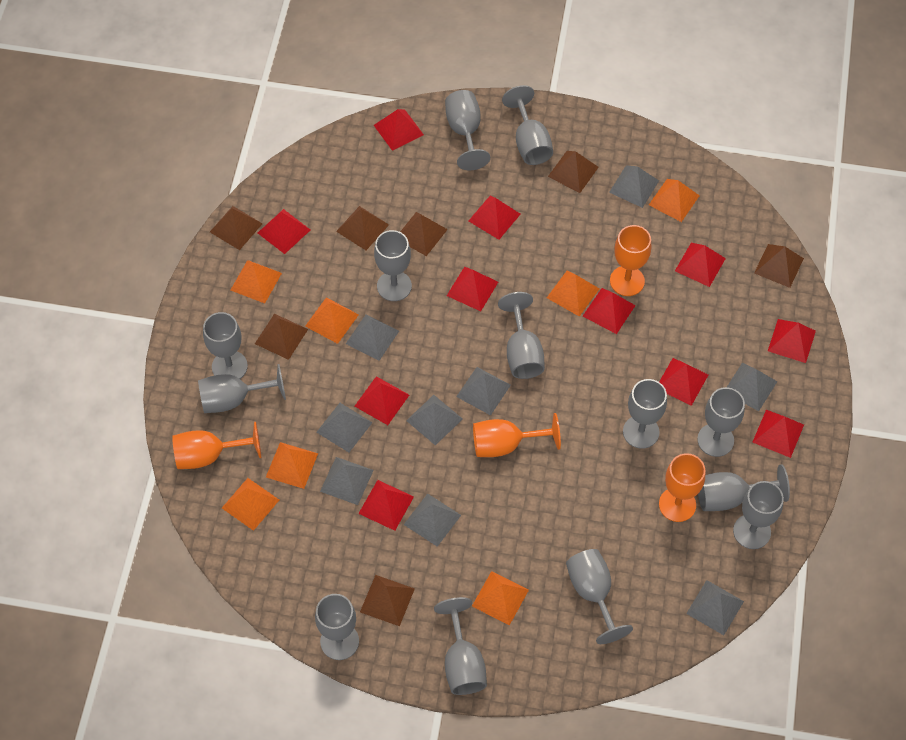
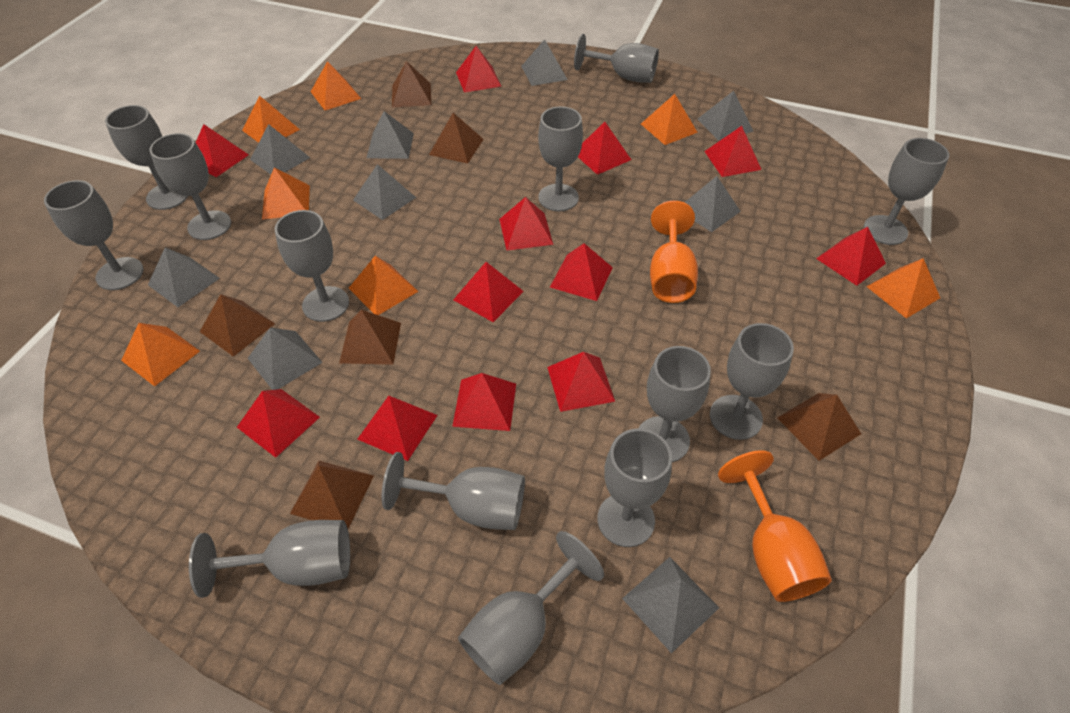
brown pyramid: [210,206,263,250] [255,314,308,360] [336,206,389,250] [360,575,415,626] [400,212,448,256] [548,151,599,193] [754,244,804,288] = 7 -> [200,294,275,357] [290,461,374,529] [339,310,401,365] [392,61,431,108] [429,113,484,164] [777,393,861,461] = 6
orange goblet: [172,422,261,469] [473,413,561,457] [610,225,651,296] [659,453,705,522] = 4 -> [650,201,698,303] [718,450,832,602] = 2
red pyramid: [258,209,310,254] [355,376,409,425] [358,480,414,531] [374,109,424,151] [447,267,498,311] [469,196,520,240] [583,288,636,334] [659,358,708,406] [675,243,726,287] [752,410,804,458] [768,319,816,363] = 11 -> [196,124,249,177] [237,389,320,458] [357,395,437,461] [452,373,516,431] [453,262,524,322] [456,46,502,93] [499,197,553,251] [547,352,615,412] [550,243,613,301] [578,122,631,175] [704,126,762,177] [816,227,886,286] = 12

